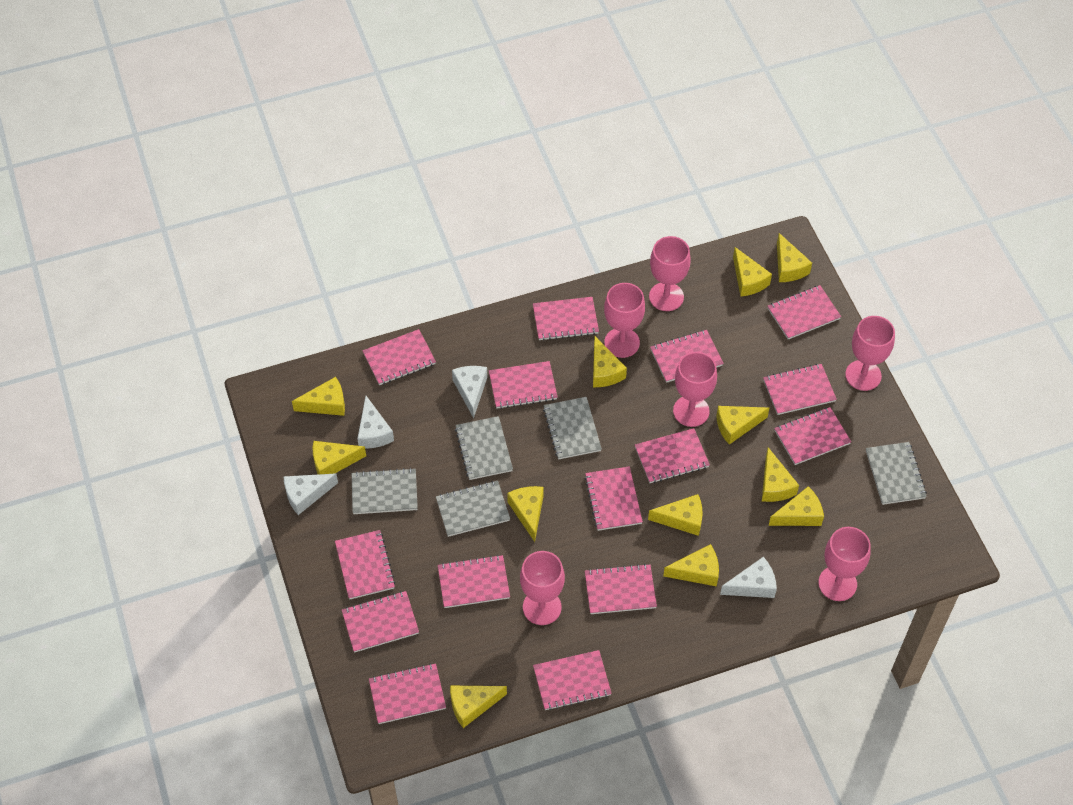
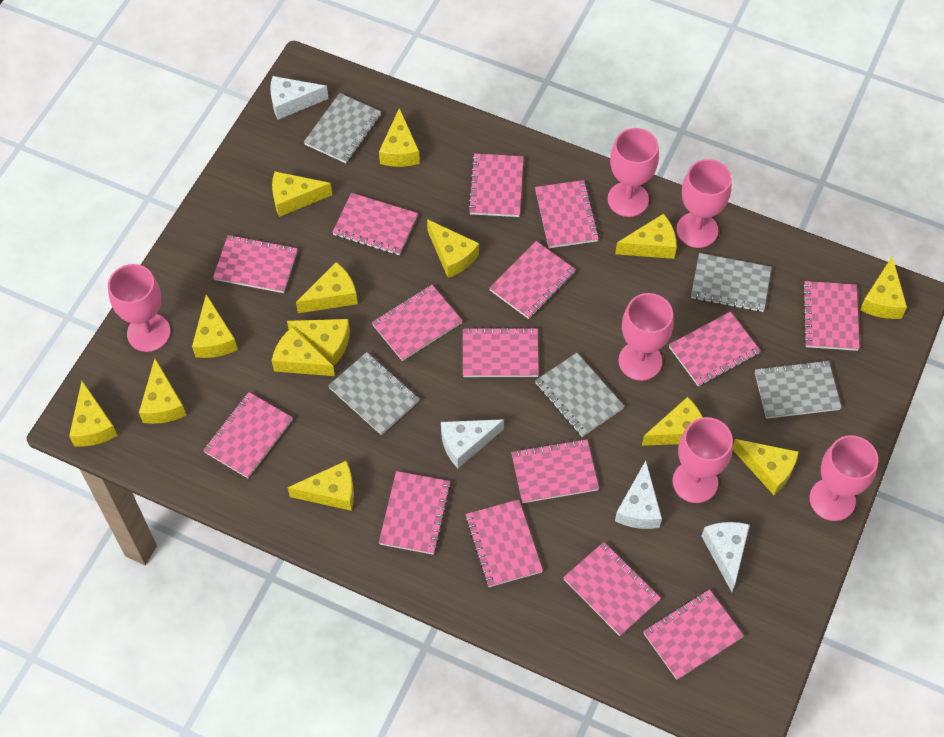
yellow cheese: [292,377,345,416] [313,441,366,474] [450,686,507,728] [507,486,544,542] [593,336,627,387] [648,494,703,536] [663,544,719,586] [716,406,769,445] [733,247,772,297] [762,447,799,502] [769,486,824,526] [777,233,812,282] = 12 -> [69,381,118,446] [139,359,186,424] [192,294,238,358] [272,171,332,217] [272,327,335,376] [287,319,350,365] [287,461,354,511] [296,262,358,313] [379,108,420,167] [427,219,479,278] [615,214,677,259] [642,397,703,446] [733,439,799,495] [860,257,907,319] = 14

